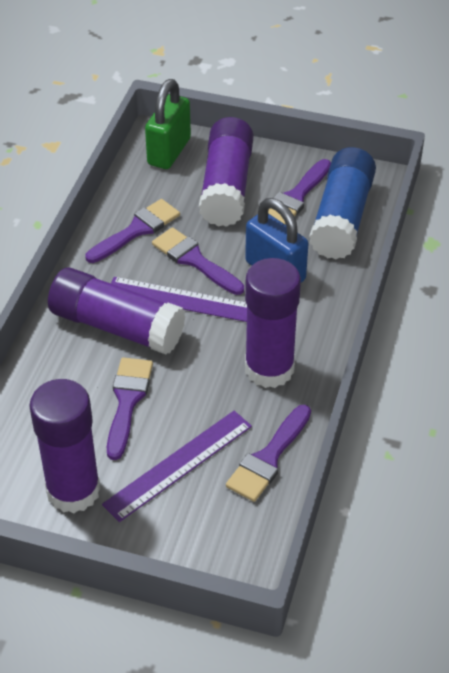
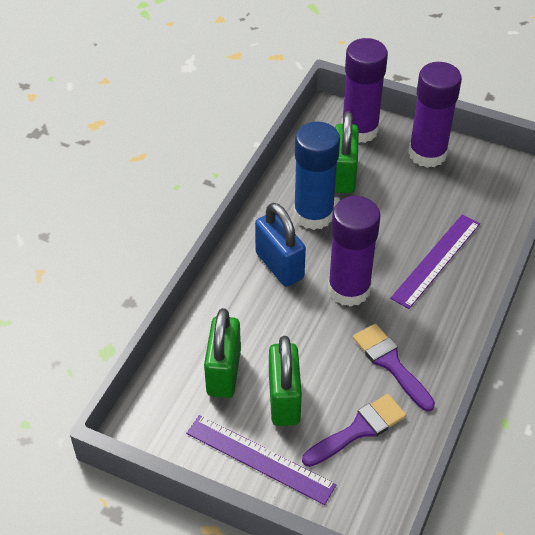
green padlock: [145,79,191,169] = 1 -> [204,308,241,398] [269,336,302,426] [335,111,359,193] = 3
purple brush: [85,199,180,263] [107,357,153,460] [152,227,244,295] [226,405,311,502] [268,159,331,225] = 5 -> [302,394,406,467] [353,324,435,412] = 2
purple glue stick: [29,379,101,513] [48,268,185,354] [199,117,253,227] [245,258,301,388] = 4 -> [328,196,380,307] [341,38,388,143] [408,62,462,168] = 3

